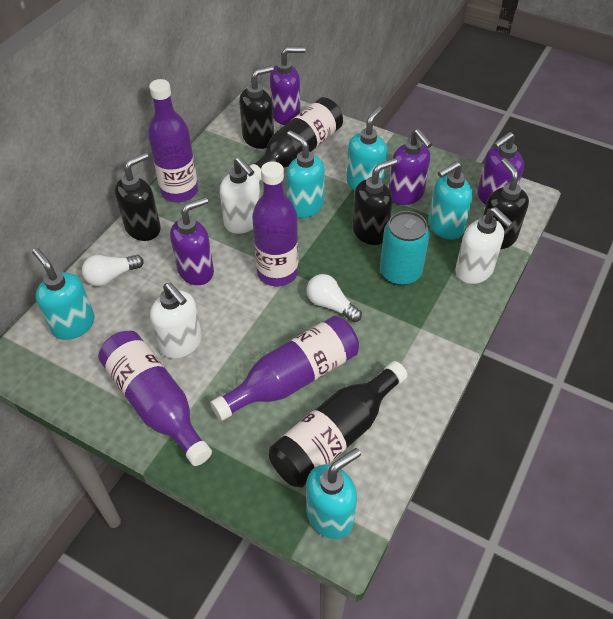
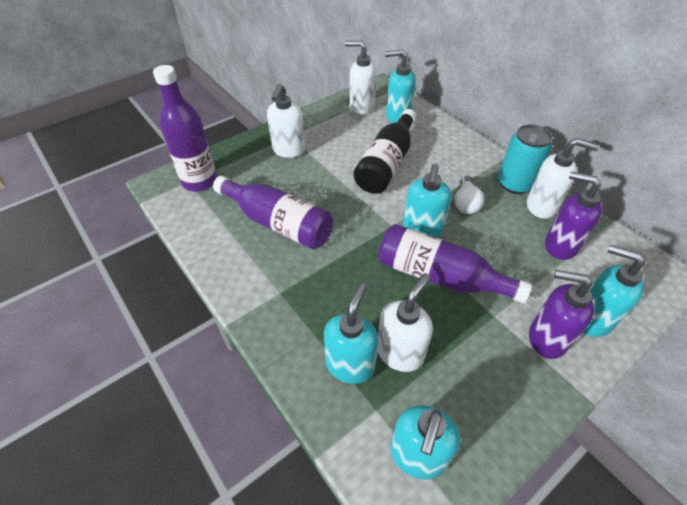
black bottle: [249,97,343,181] [269,361,408,487] = 2 -> [353,109,416,194] = 1
black soap dispenser: [115,153,161,241] [239,66,274,149] [352,158,397,245] [483,158,529,249] = 4 -> none = 0
purple bottle: [98,331,212,466] [148,79,198,202] [210,316,359,421] [252,162,298,287] = 4 -> [153,65,217,192] [213,176,333,249] [378,224,532,304] = 3
purple soap dispenser: [170,197,214,285] [270,47,305,125] [389,129,432,205] [477,132,524,205] = 4 -> [529,270,594,359] [545,172,602,260] = 2
white light bulb: [82,255,144,286] [307,274,362,322] = 2 -> [454,176,484,214] = 1
white soap dispenser: [150,283,202,359] [220,157,260,234] [455,207,513,284] = 3 -> [267,84,305,158] [345,41,376,115] [377,273,433,372] [527,138,599,219] = 4

